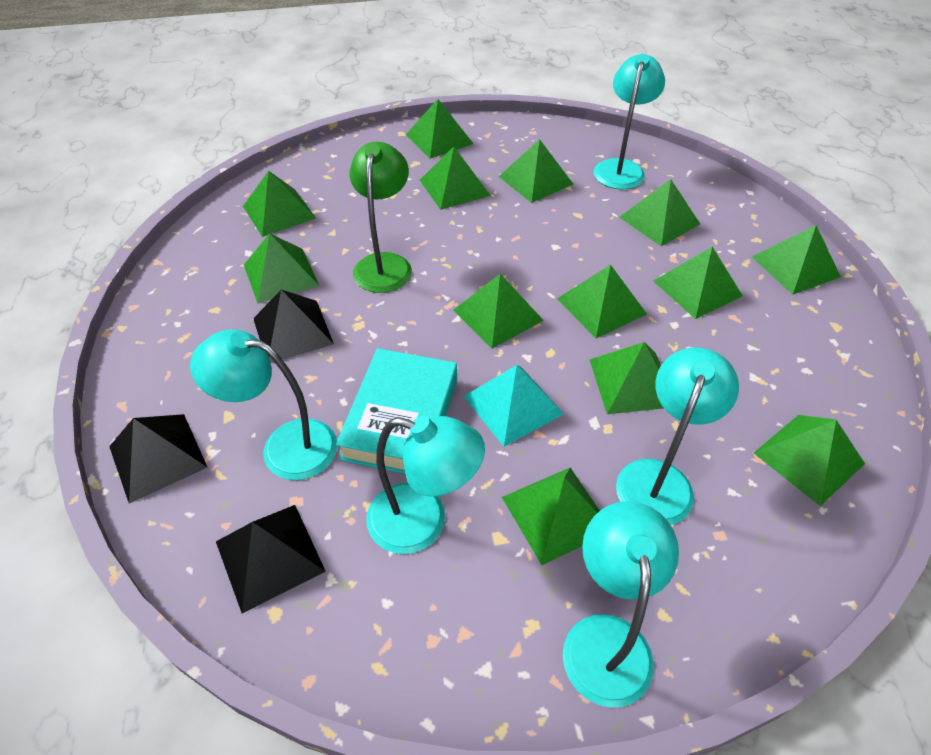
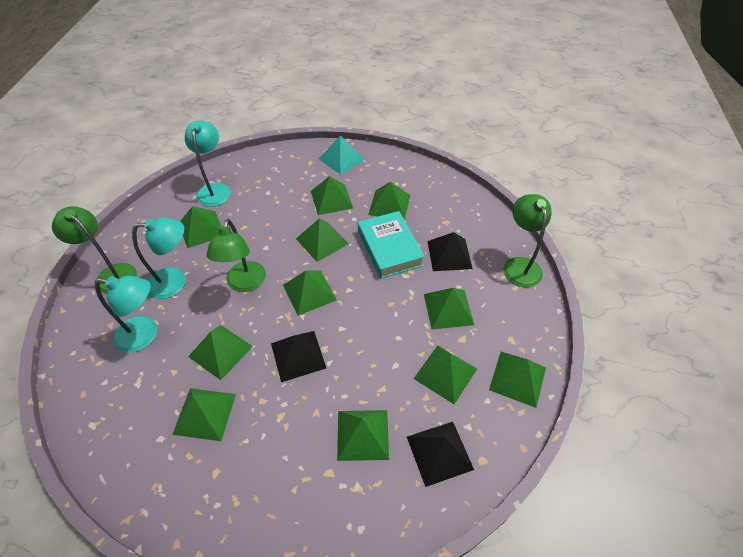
green lamp: [349,142,412,293] = 1 -> [52,206,137,294] [207,219,266,292] [503,194,552,287] = 3
green pyramid: [243,171,316,237] [244,233,319,304] [406,99,473,159] [420,147,491,210] [453,274,544,349] [499,139,573,203] [502,468,600,565] [557,265,647,338] [590,342,664,414] [619,179,700,246] [653,247,743,319] [752,225,841,295] [754,415,865,506] = 13 -> [172,388,236,441] [180,206,221,248] [188,325,253,380] [283,270,337,316] [296,218,349,262] [311,176,353,215] [337,410,389,461] [368,181,410,220] [413,345,477,404] [424,288,474,329] [489,352,546,408] = 11
turquoise lamp: [190,329,337,480] [366,416,485,554] [563,501,679,708] [594,54,665,190] [616,347,739,525] = 5 -> [95,276,157,353] [132,218,186,299] [185,120,231,207] = 3

